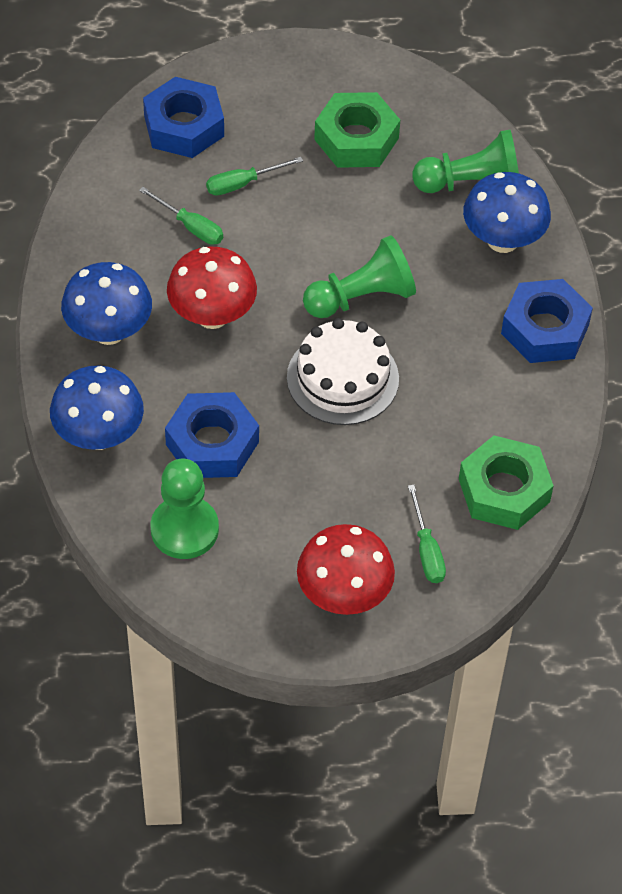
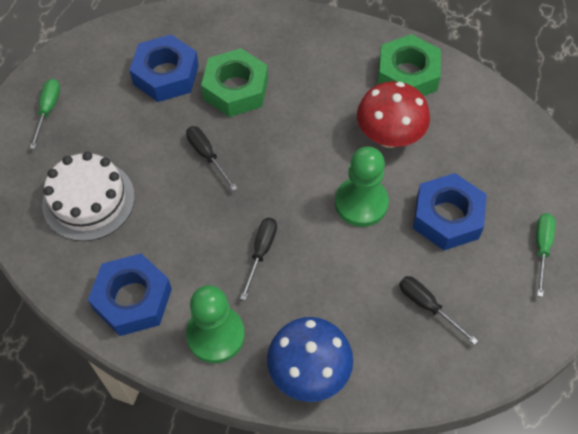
black screwdriver: none = 0 -> [186,126,237,191] [240,218,277,300] [399,276,478,345] = 3
blue mushroom: [50,366,144,450] [61,262,152,345] [463,172,551,253] = 3 -> [267,317,353,402] = 1
green pawn: [150,459,219,559] [303,235,416,318] [412,130,519,193] = 3 -> [186,285,245,363] [335,147,389,227] = 2
green screwdriver: [139,187,223,245] [206,157,303,196] [408,485,446,583] = 3 -> [30,79,60,149] [536,213,556,297] = 2
red mushroom: [167,247,257,329] [297,524,395,615] = 2 -> [357,81,430,148] = 1

